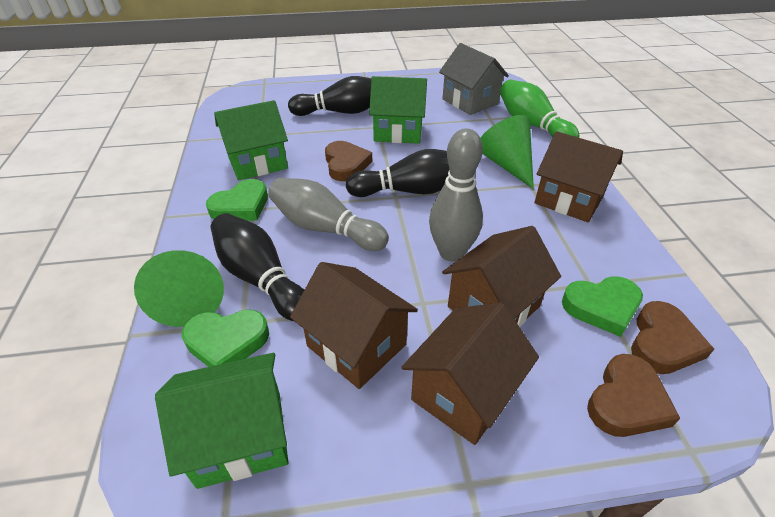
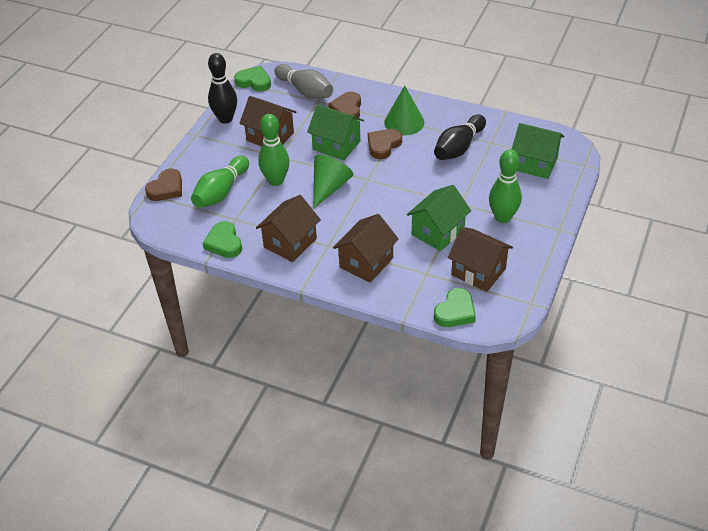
black bowling pin: [211,213,304,321] [288,76,371,116] [346,149,449,197] = 3 -> [208,53,237,123] [434,115,486,160] = 2
green bowling pin: [500,80,580,138] = 1 -> [191,156,249,208] [258,114,290,186] [489,149,522,223] = 3
grey bowling pin: [268,178,389,251] [429,128,483,261] = 2 -> [274,64,333,99] = 1
grey house: [439,43,509,115] = 1 -> none = 0

